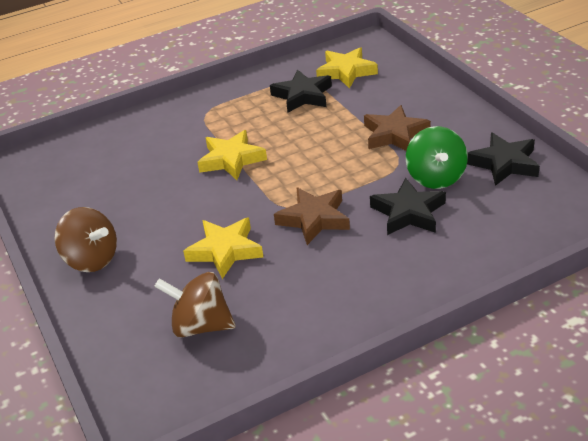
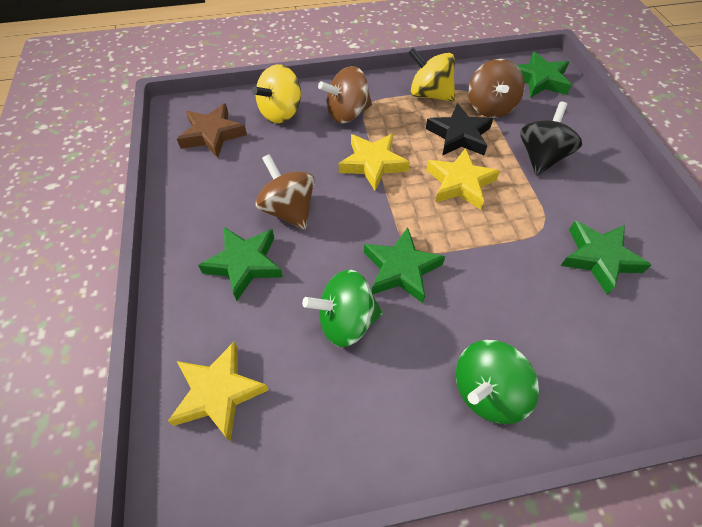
black spinning top: none = 0 -> [520,102,582,176] = 1
black star: [270,69,332,113] [370,178,446,235] [467,132,540,186] = 3 -> [426,103,493,156] = 1
brown spinning top: [54,207,117,272] [154,272,236,338] = 2 -> [255,154,315,230] [318,66,372,123] [469,59,525,118] = 3
brown star: [274,187,350,245] [364,105,431,151] = 2 -> [177,103,247,158] = 1
green spinning top: [406,126,468,189] = 1 -> [302,270,383,347] [456,340,539,424] = 2
green star: none = 0 -> [198,227,283,301] [364,228,445,303] [517,52,572,97] [561,221,651,295] = 4
yellow spinning top: none = 0 -> [252,64,301,123] [408,47,455,102] = 2

